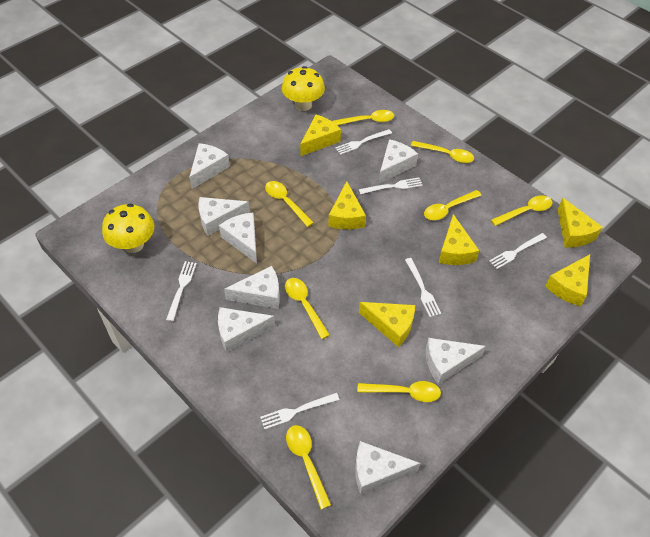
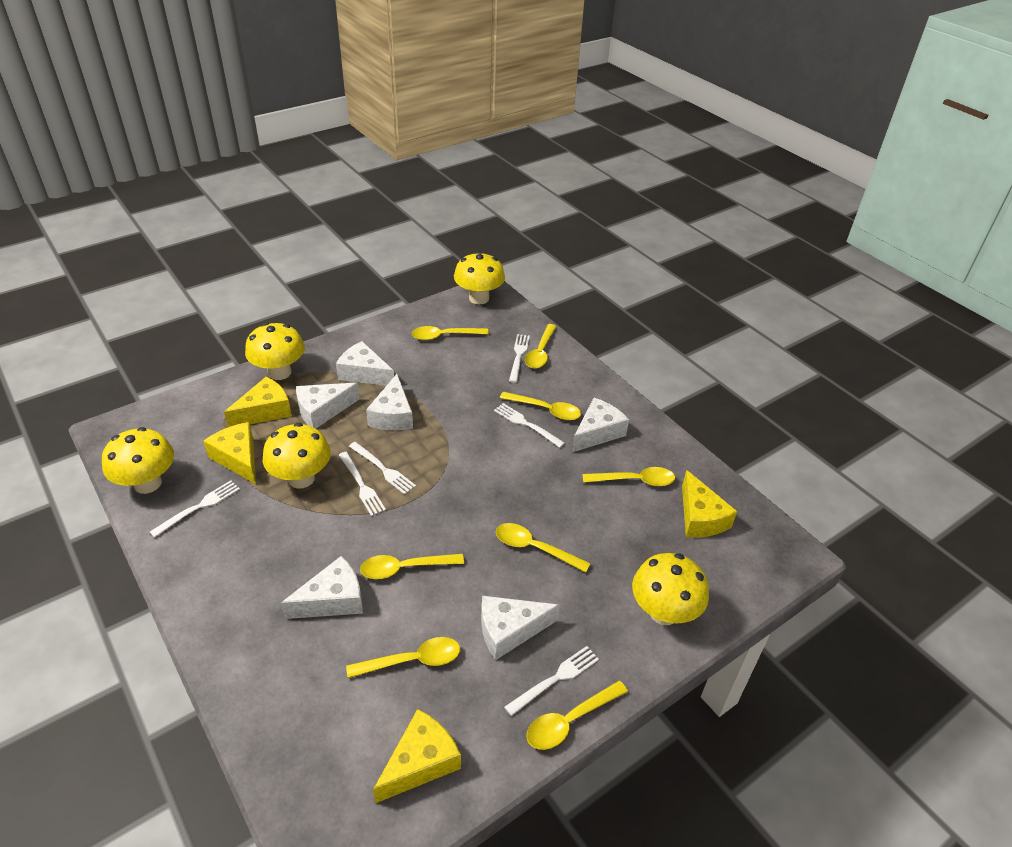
white cheese: [189,143,230,189] [199,197,250,236] [218,307,275,352] [219,213,257,263] [224,266,279,309] [355,441,420,494] [379,139,418,183] [426,338,486,384] = 8 -> [281,556,363,619] [296,383,360,429] [336,341,394,386] [366,374,413,430] [481,596,560,660] [572,398,629,452] = 6
yellow cheese: [300,115,341,156] [328,181,366,229] [359,302,415,347] [439,214,479,265] [545,254,590,306] [558,198,603,248] = 6 -> [203,422,256,484] [224,377,292,427] [373,709,461,803] [682,470,737,538] = 4
yellow mushroom: [102,204,154,253] [282,66,325,111] = 2 -> [102,427,174,494] [245,323,305,380] [263,423,331,488] [454,252,505,304] [632,553,709,625] = 5

